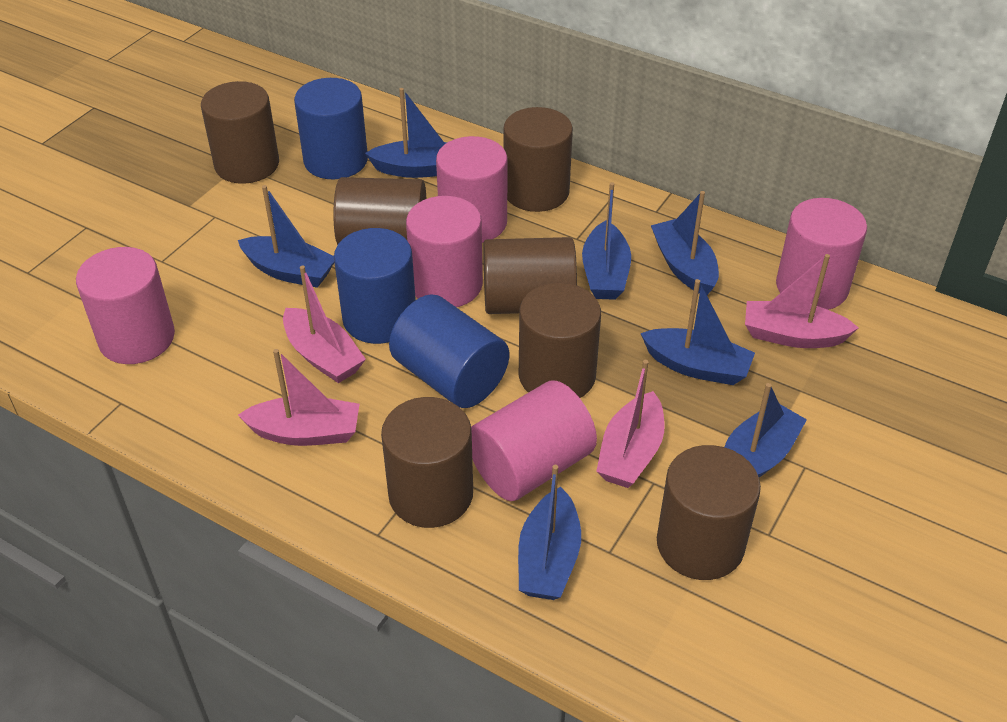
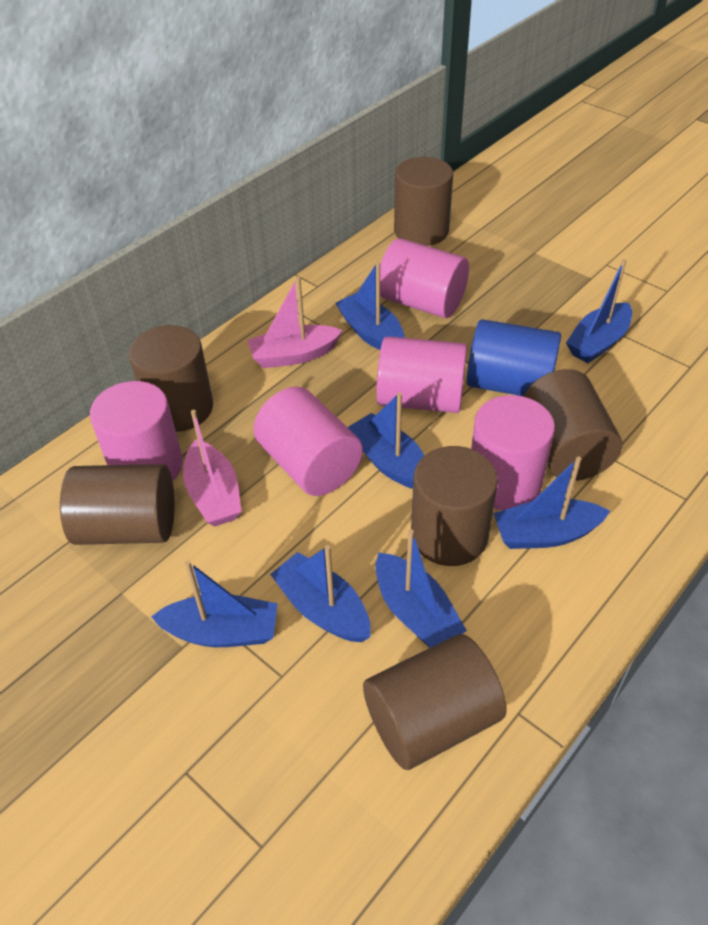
blue cylinder: [294,78,368,179] [334,228,416,344] [389,294,509,408] = 3 -> [467,319,561,396] = 1
brown cylinder: [201,81,279,184] [333,177,426,245] [381,397,473,528] [483,237,577,314] [503,107,573,212] [519,283,601,398] [657,445,761,580] = 7 -> [60,464,175,545] [129,325,213,432] [363,634,507,770] [394,157,453,246] [411,446,498,566] [524,369,622,481] = 6
pink boat: [238,349,360,446] [283,265,366,383] [596,360,665,488] [745,254,859,348] = 4 -> [183,410,242,526] [248,276,343,368] = 2

